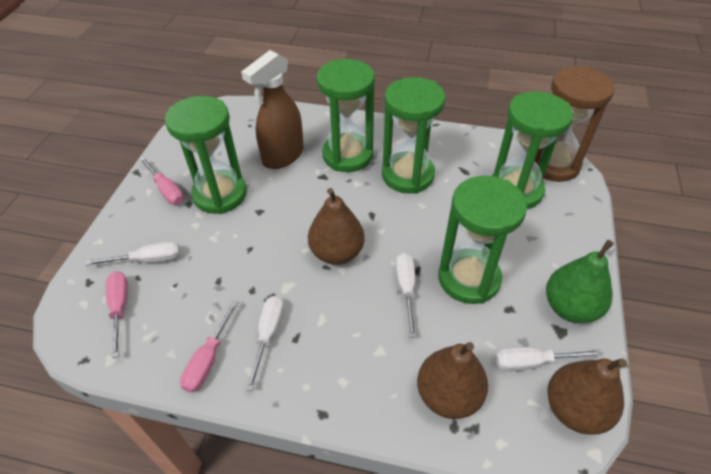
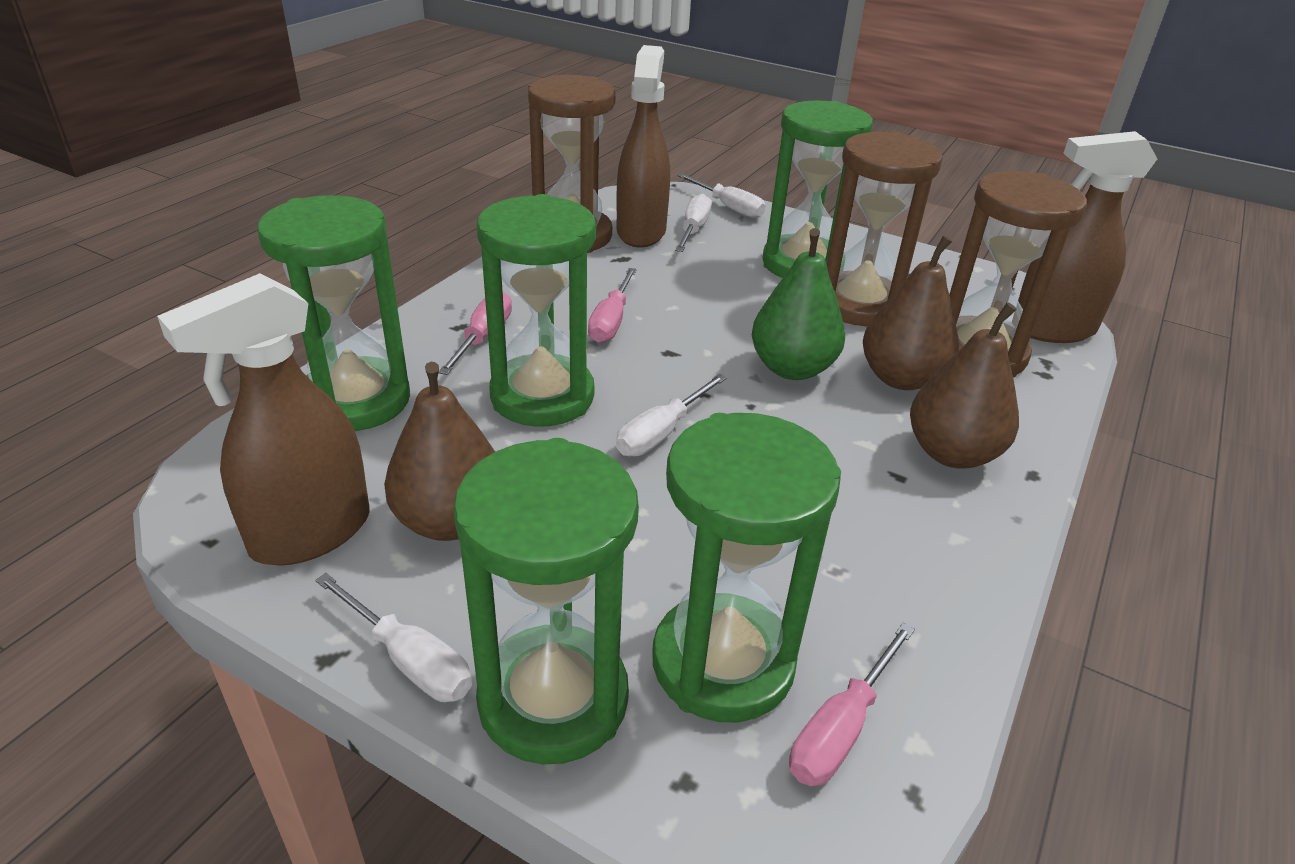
brown hourglass: [535,66,615,182] = 1 -> [528,75,615,253] [827,132,943,326] [949,171,1087,378] = 3
brown spray bottle: [241,50,304,169] = 1 -> [157,273,369,566] [617,45,670,247] [1018,131,1157,343] = 3

